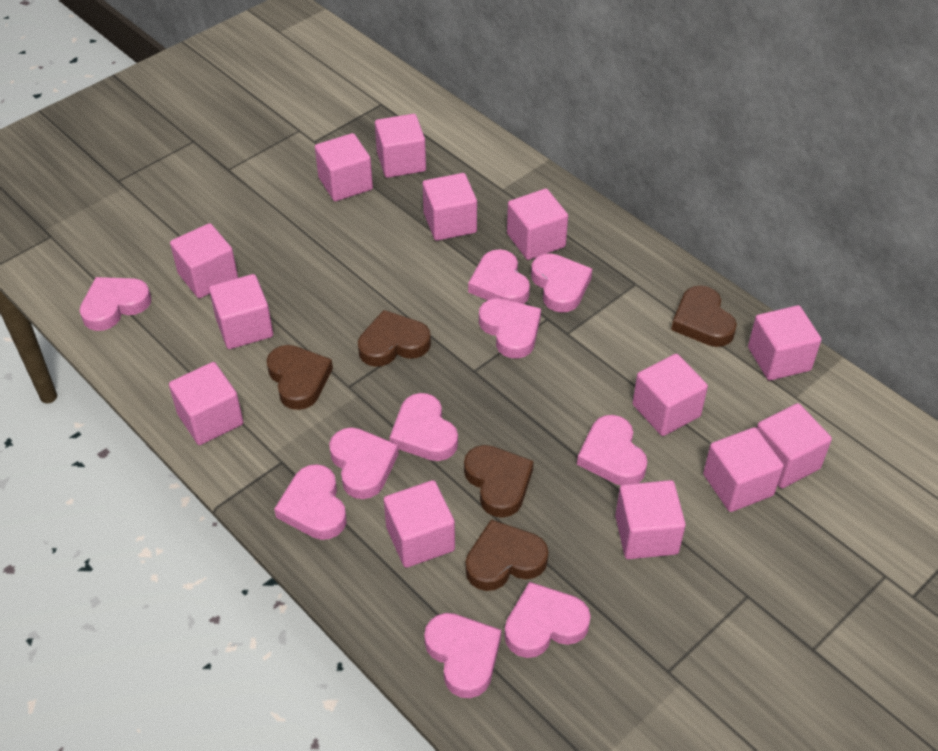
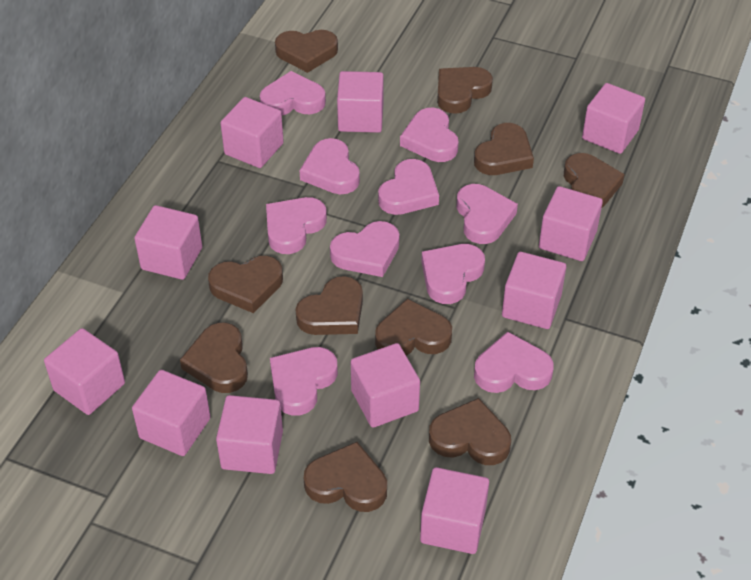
brown heart: [267,345,333,410] [358,310,431,367] [464,445,534,518] [466,519,549,591] [671,285,737,347] = 5 -> [180,323,248,393] [208,256,283,313] [275,30,338,73] [295,276,363,335] [304,442,387,512] [375,298,452,356] [429,398,511,465] [437,67,493,114] [474,123,534,175] [564,153,625,208] = 10
pink cube: [169,362,243,445] [170,223,238,298] [209,274,273,349] [315,133,373,201] [375,114,426,178] [384,480,455,568] [423,173,477,241] [507,189,568,260] [615,480,686,559] [633,354,708,436] [703,427,784,512] [748,305,821,381] [757,403,832,488] = 13 -> [44,328,125,415] [132,370,210,456] [134,205,202,280] [216,395,283,474] [221,97,284,168] [337,71,384,133] [351,343,420,428] [420,467,489,554] [502,252,566,329] [539,186,603,261] [582,83,645,154] = 11

